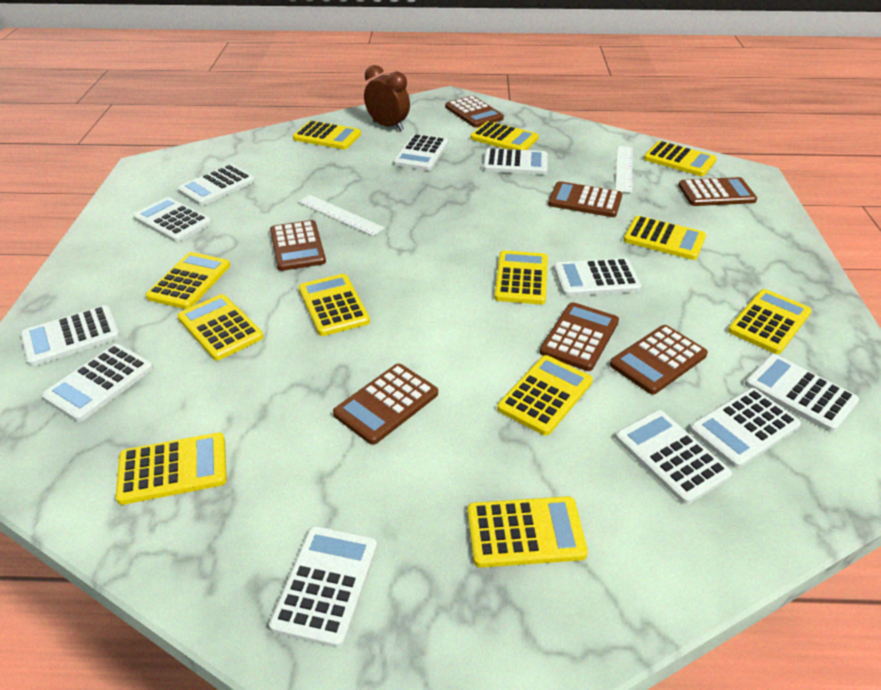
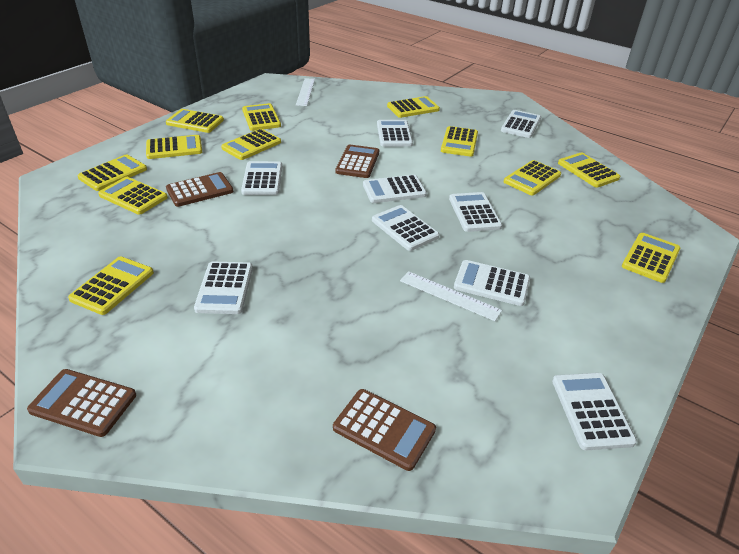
brown calculator: [270,220,326,271] [333,364,438,445] [445,96,504,127] [540,302,619,371] [548,181,622,217] [610,325,708,395] [678,177,757,206] = 7 -> [27,369,136,437] [166,172,234,207] [333,389,436,471] [335,145,379,178] = 4
brown clock: [364,65,410,131] = 1 -> none = 0
white calculator: [21,305,120,366] [42,344,153,422] [133,197,212,242] [178,164,255,206] [269,526,377,648] [393,134,448,171] [483,148,548,175] [554,258,641,296] [615,410,732,505] [690,388,801,468] [745,354,859,432] = 11 -> [194,261,253,314] [241,161,282,195] [363,175,427,203] [372,205,439,251] [377,120,413,147] [449,192,502,232] [454,260,530,306] [501,110,541,138] [552,373,637,451] = 9

